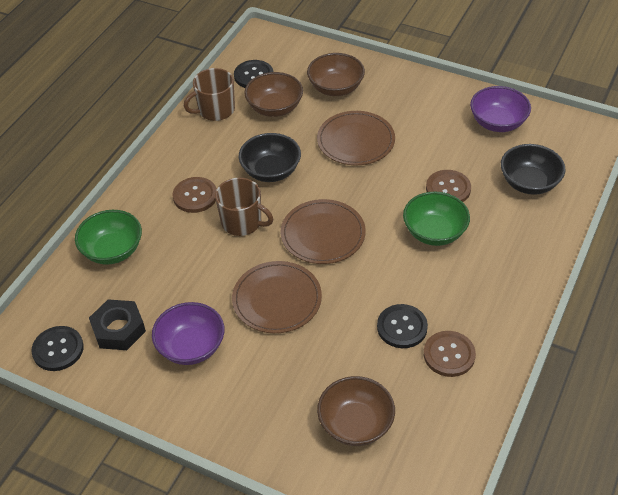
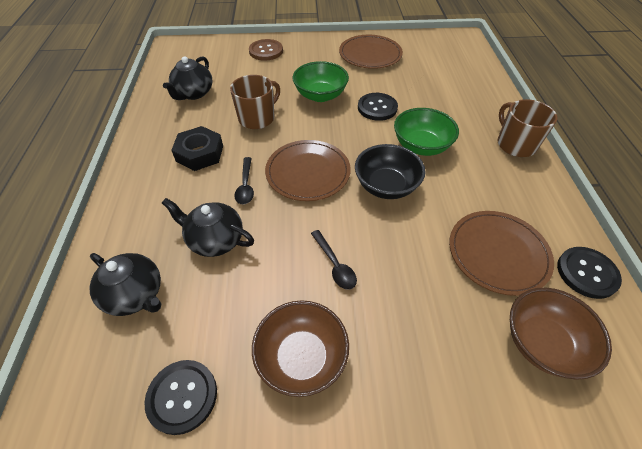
black bowl: [239,133,301,182] [501,144,565,195] = 2 -> [355,144,426,199] = 1
black spoon: none = 0 -> [235,157,254,205] [311,230,357,290] = 2
black teapot: none = 0 -> [89,253,161,316] [162,198,254,257] [163,56,212,100] = 3
brown bowl: [244,72,303,117] [307,53,365,96] [317,376,395,446] = 3 -> [252,300,349,397] [510,287,612,380] = 2
brown button: [173,177,217,213] [424,331,476,377] [426,170,471,202] = 3 -> [249,39,283,61] = 1
purple bowl: [152,302,224,365] [470,86,531,132] = 2 -> none = 0

